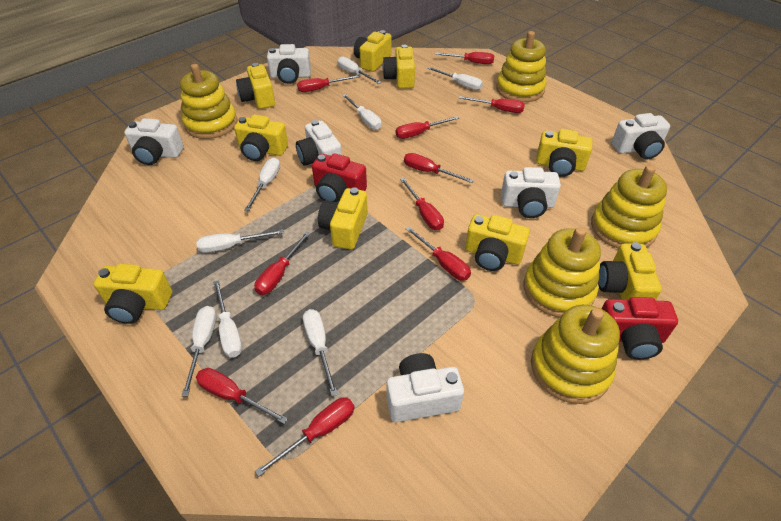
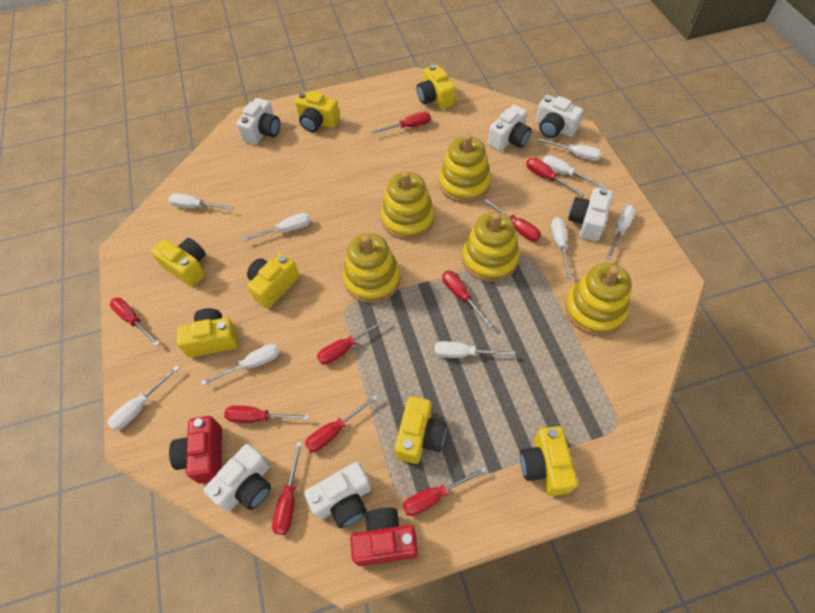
white screwdriver: [181,306,217,396] [196,229,284,253] [213,280,242,358] [244,158,280,211] [303,309,338,396] [337,56,382,84] [342,94,382,130] [427,67,483,90] = 8 -> [108,365,179,431] [169,193,233,210] [201,344,280,386] [242,213,311,241] [435,341,515,358] [537,138,602,161] [542,155,605,188] [551,217,572,279] [606,205,636,259] = 9
yellow camera: [94,264,172,324] [234,115,288,161] [236,63,275,109] [318,187,368,250] [354,30,392,72] [382,45,415,89] [465,214,530,271] [536,129,592,177] [598,242,662,300] = 9 -> [151,238,206,287] [177,308,238,357] [247,253,299,309] [295,91,340,132] [395,396,446,464] [417,65,456,110] [520,426,578,496] = 7

